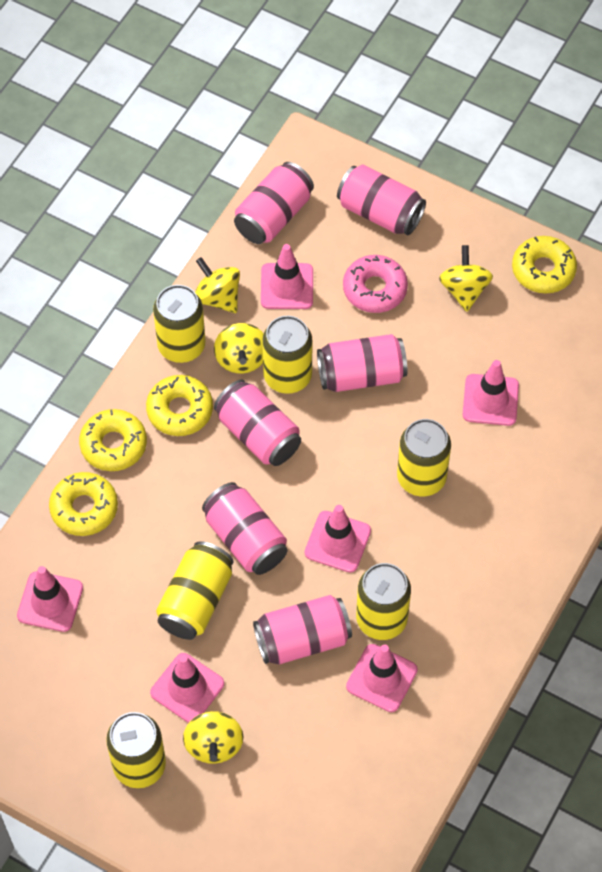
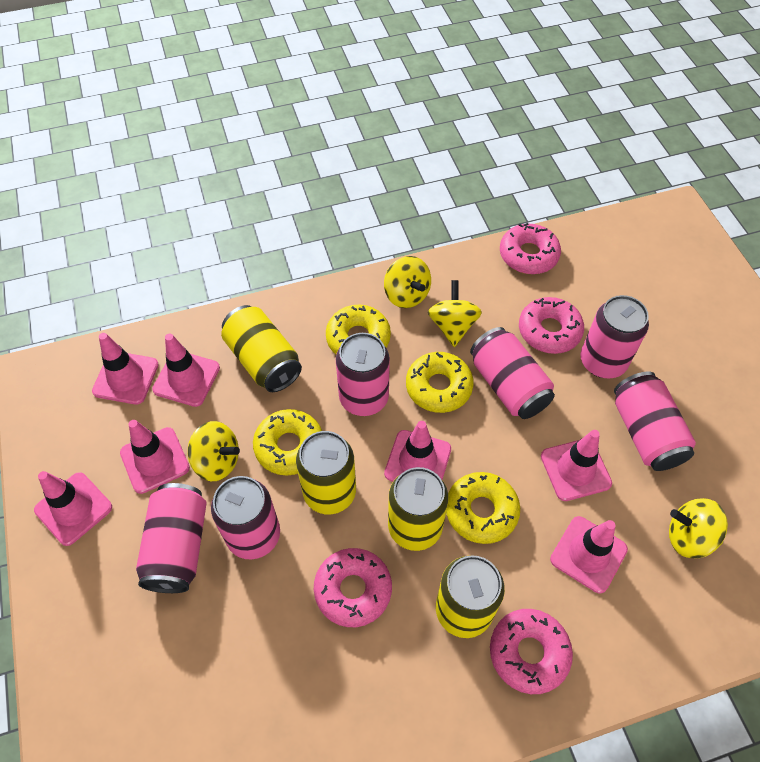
pink donut: [343,255,408,313] = 1 -> [314,548,392,627] [490,609,573,694] [500,223,561,274] [519,297,584,354] = 4
pink traffic cone: [17,566,83,632] [150,653,224,723] [261,244,313,309] [305,505,371,573] [346,644,418,712] [462,360,519,426] = 6 -> [34,471,112,546] [92,333,159,404] [120,420,190,494] [152,334,220,407] [384,421,451,482] [541,430,612,501] [550,516,628,593] = 7
yellow can: [106,712,166,788] [153,285,206,363] [156,541,234,640] [262,316,312,394] [356,563,411,640] [397,419,451,496] = 6 -> [221,305,302,392] [296,431,356,514] [388,467,449,551] [436,555,505,638] = 4

